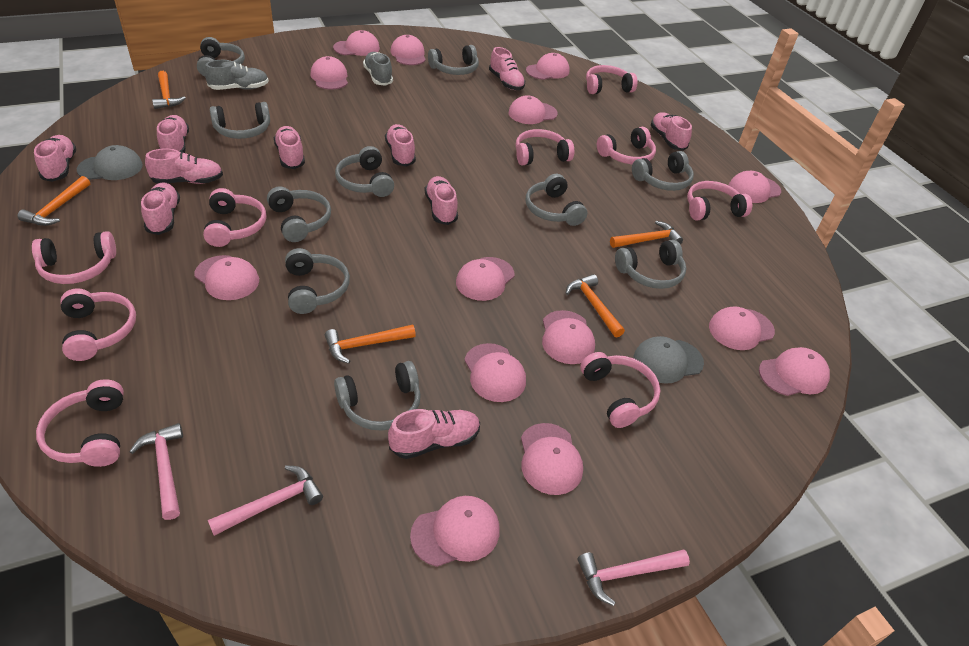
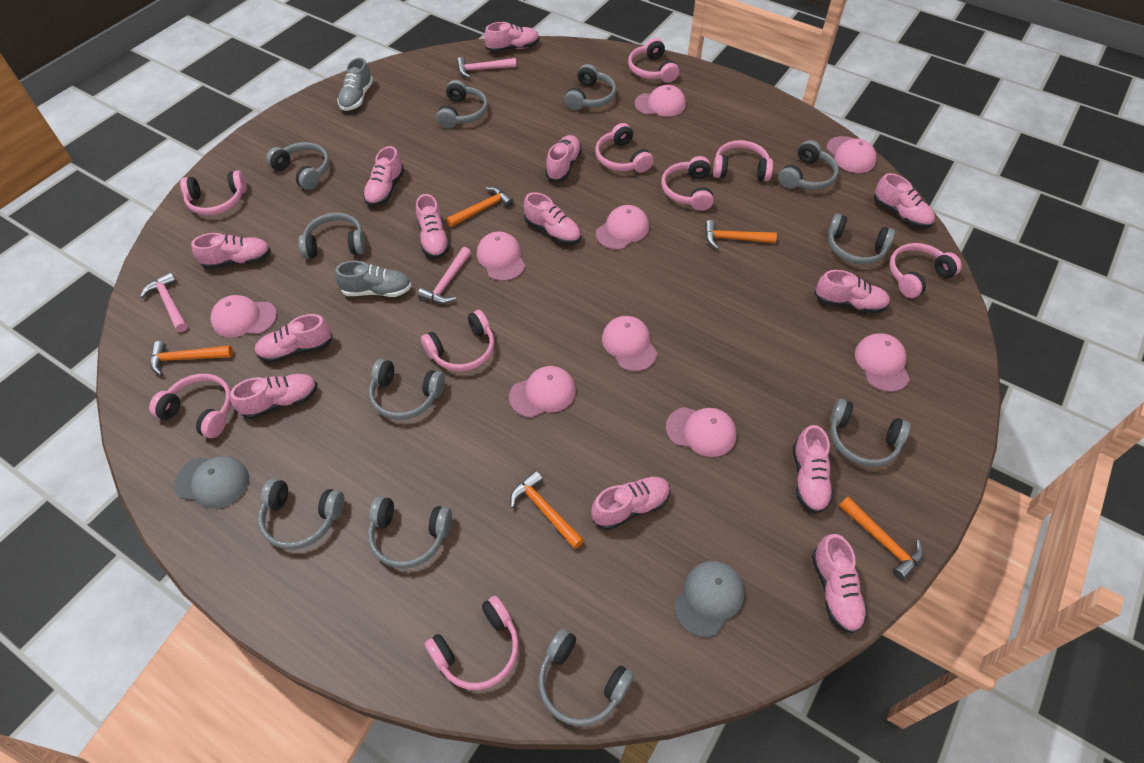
grey headphones: [197,37,245,76] [210,102,270,139] [267,186,331,242] [285,248,350,314] [334,361,421,431] [335,146,394,197] [428,45,479,75] [526,174,587,226] [615,240,686,289] [632,151,694,191] = 10 -> [258,479,344,550] [266,142,329,190] [298,213,365,259] [368,496,452,568] [369,359,445,420] [436,80,488,128] [538,628,634,726] [564,64,616,110] [778,140,839,190] [828,213,895,265] [830,399,910,467] = 11
pink cap: [195,255,259,300] [311,56,348,90] [333,30,380,56] [391,35,426,65] [410,496,500,567] [456,257,515,301] [464,343,526,402] [509,95,557,124] [521,423,583,495] [526,53,570,80] [542,310,595,364] [709,306,775,350] [729,171,781,203] [759,347,830,396] = 14 -> [211,295,277,337] [477,231,525,281] [509,366,576,418] [596,205,649,250] [602,316,658,371] [635,85,686,117] [666,407,736,457] [827,136,877,173] [855,333,910,392] = 9
pink shoe: [34,135,76,182] [141,182,180,235] [145,148,223,184] [157,115,189,153] [274,126,305,169] [385,124,416,167] [388,409,480,459] [425,176,458,225] [489,47,525,90] [651,112,692,151] = 10 -> [191,233,271,269] [230,374,318,419] [254,314,333,363] [363,146,404,206] [416,194,450,259] [484,22,540,53] [524,192,581,244] [545,135,582,182] [591,476,671,530] [793,425,833,514] [812,534,868,633] [815,270,890,314] [874,173,935,228] = 13

